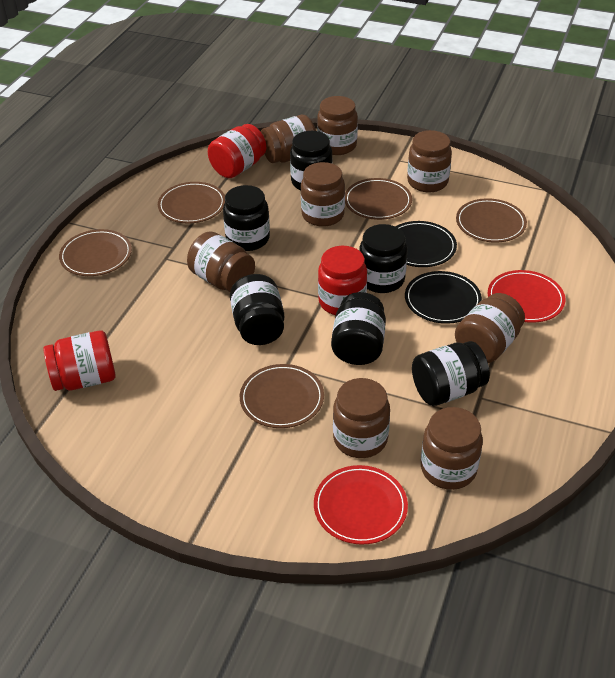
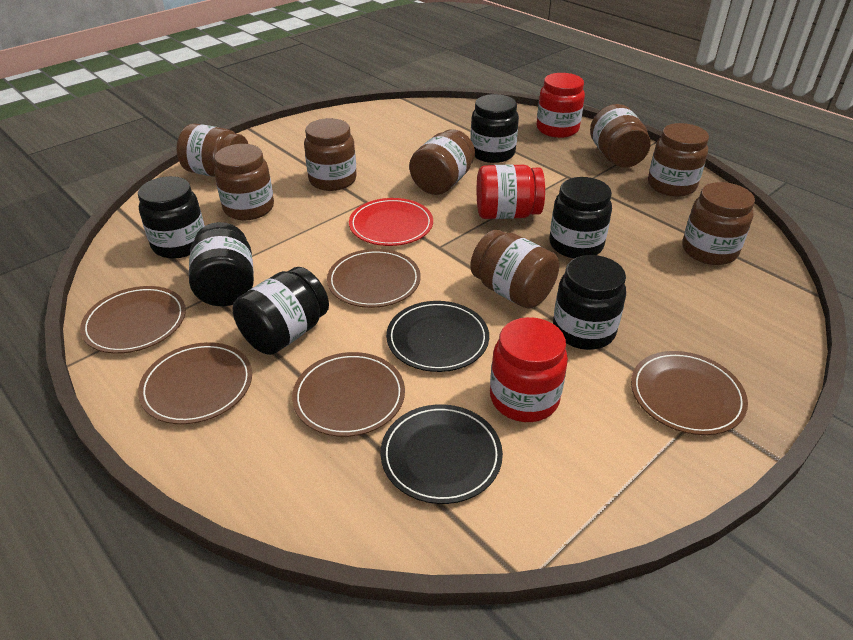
red plate: [314,465,408,545] [488,270,565,323] = 2 -> [349,198,433,246] = 1

